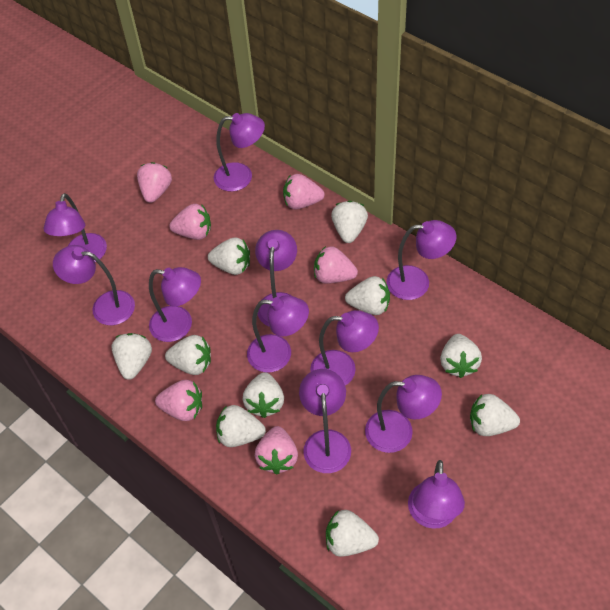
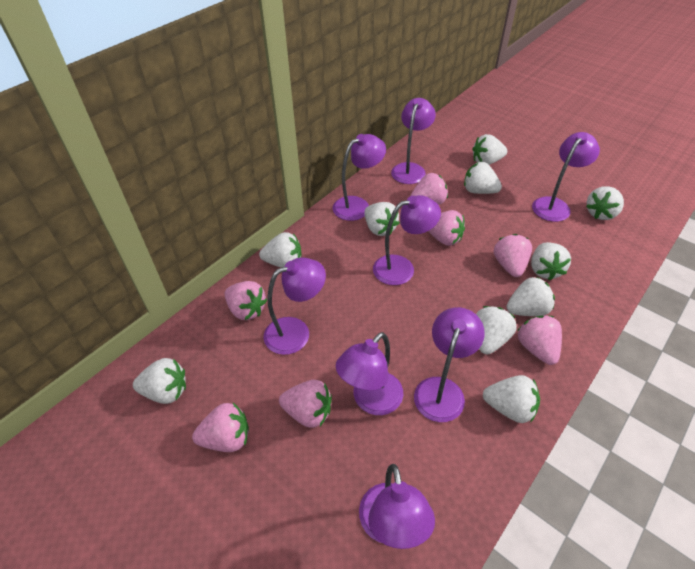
pink strawberry: [137,162,172,203] [155,380,202,421] [169,204,211,240] [255,426,298,475] [283,174,324,210] [314,246,358,284] = 6 -> [192,403,249,452] [225,281,267,320] [279,380,332,428] [411,173,448,205] [428,210,465,246] [493,234,532,277] [517,316,562,365] = 7
purple lamp: [44,193,107,262] [53,245,135,325] [149,267,201,342] [214,113,265,192] [247,295,309,373] [255,230,297,327] [299,369,351,473] [310,310,379,385] [365,375,442,453] [386,220,456,300] [408,460,465,529] = 11 -> [264,258,326,355] [333,134,386,221] [336,332,403,415] [359,464,435,549] [373,195,441,285] [391,98,436,184] [414,307,485,422] [532,132,600,222] = 8

